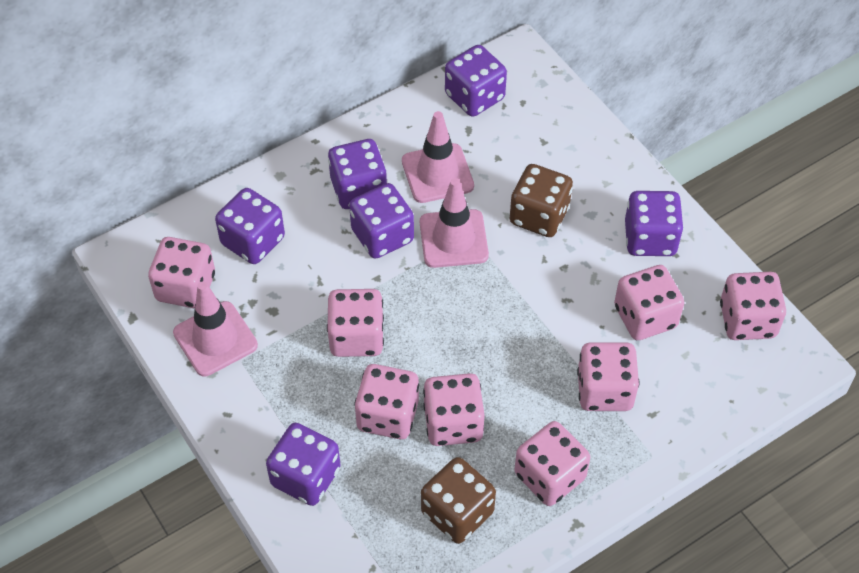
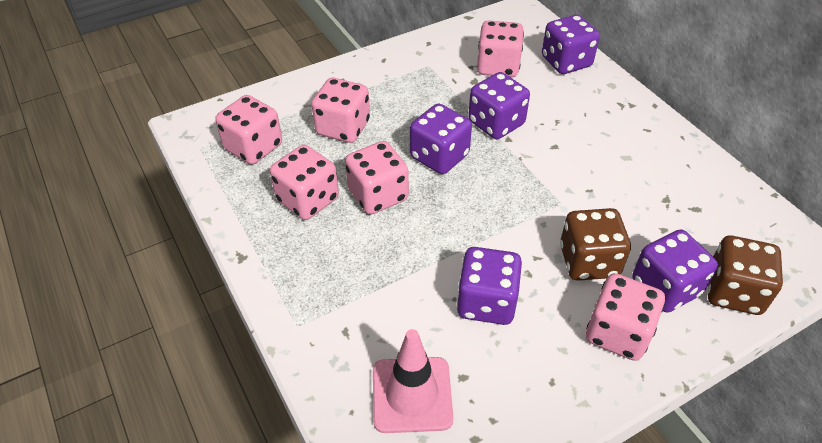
pink dice: [148,237,215,309] [327,289,384,357] [354,364,419,439] [423,373,485,446] [514,421,590,506] [577,342,639,411] [614,265,684,340] [720,272,786,340] = 8 -> [215,95,282,165] [270,145,339,220] [311,78,370,143] [345,141,409,215] [477,20,524,77] [586,273,665,361] = 6
pink traffic cone: [173,281,258,376] [402,111,474,203] [420,178,489,268] = 3 -> [373,329,453,433] = 1
purple dice: [215,188,285,264] [266,423,340,506] [328,139,387,209] [349,183,414,259] [445,45,507,117] [625,191,684,256] = 6 -> [410,104,472,174] [457,247,522,325] [468,72,530,139] [542,15,600,74] [632,229,718,313] = 5

